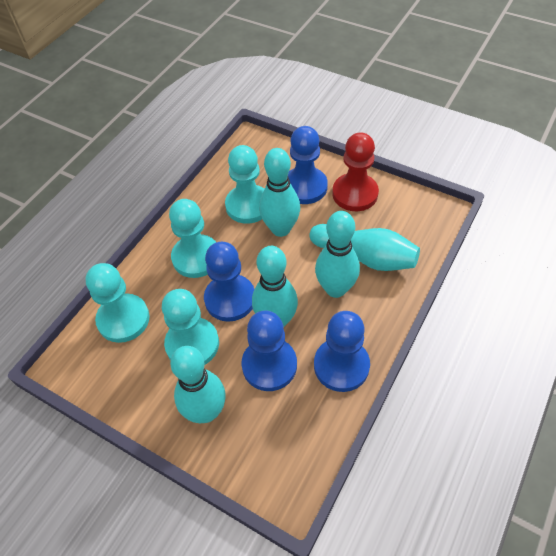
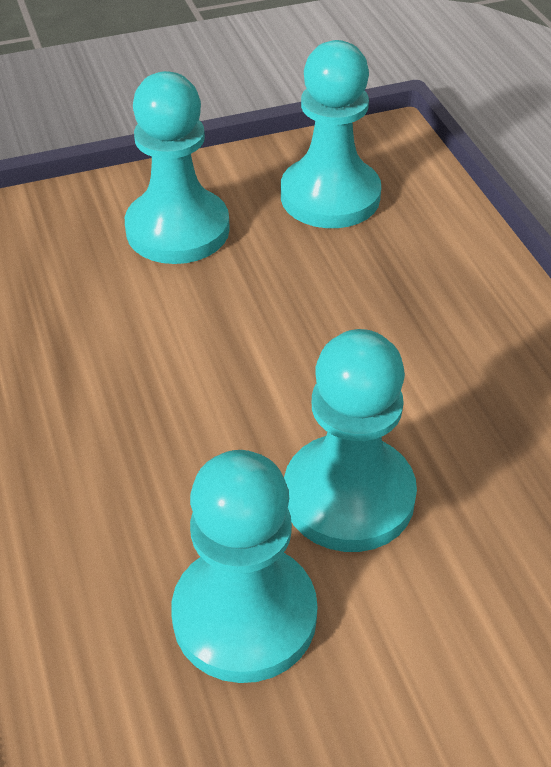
blue pawn: [204,242,254,322] [241,311,297,391] [288,126,328,204] [314,311,370,392] = 4 -> none = 0
red pawn: [332,132,379,211] = 1 -> none = 0
turquoise bowling pin: [170,346,225,423] [252,246,298,328] [259,148,300,237] [309,224,420,271] [315,211,360,298] = 5 -> none = 0

